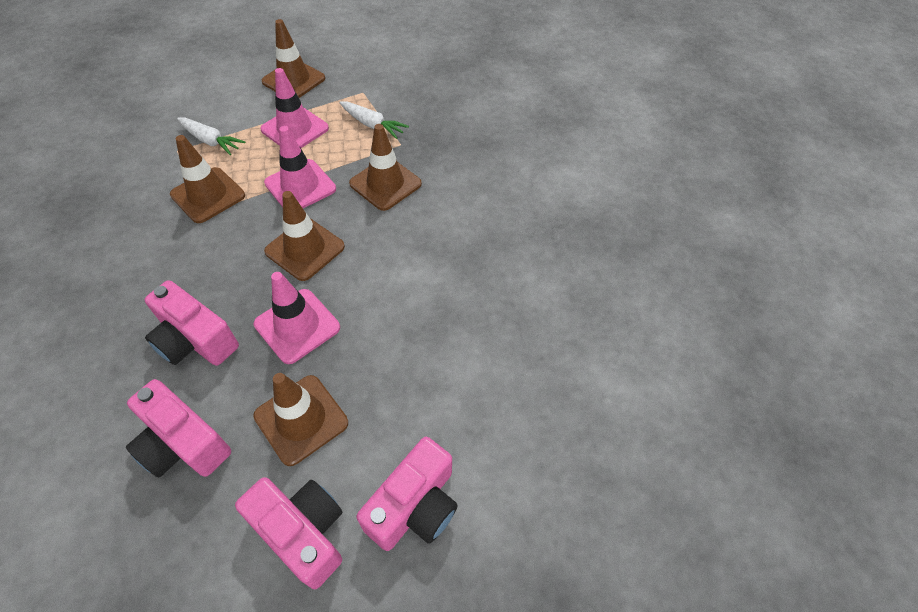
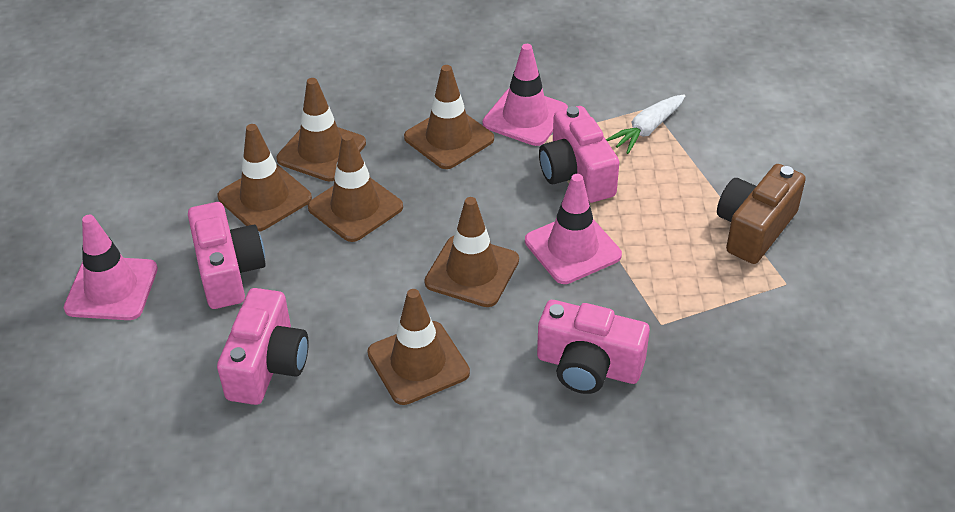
brown camera: none = 0 -> [717,164,806,264] = 1
brown traffic cone: [170,135,245,223] [253,373,348,466] [262,19,325,98] [264,191,345,281] [349,124,422,211] = 5 -> [218,124,312,232] [277,78,366,181] [308,133,403,242] [367,289,470,405] [404,65,494,169] [424,197,519,307] = 6
white carrot: [177,117,246,155] [339,101,409,139] = 2 -> [606,94,685,154] = 1

